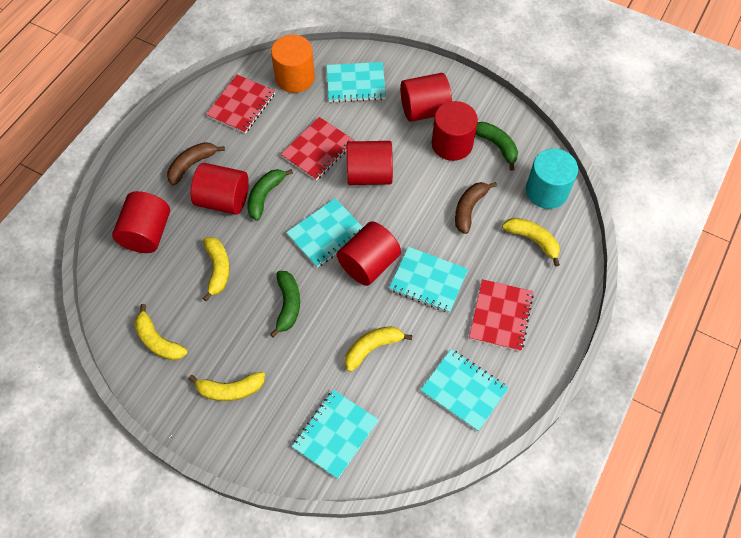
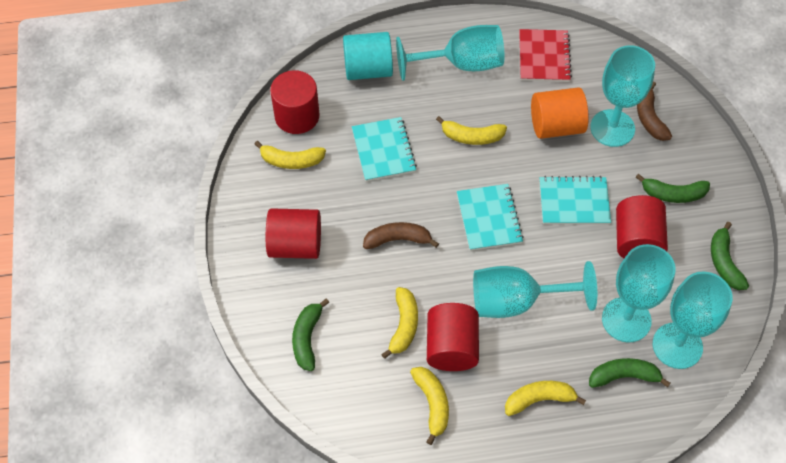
green banana: [247,169,293,221] [270,271,300,338] [475,122,518,171] = 3 -> [292,298,330,371] [589,358,670,388] [636,174,710,203] [711,222,749,290] = 4
red cylinder: [112,191,170,253] [190,163,249,215] [337,221,401,286] [347,141,393,185] [400,73,452,122] [432,101,478,161] = 6 -> [266,208,321,259] [270,70,320,134] [427,303,479,371] [616,195,668,258] = 4
red notebook: [206,75,275,134] [280,117,355,181] [469,279,534,351] = 3 -> [519,29,572,82] = 1
turquoise goblet: none = 0 -> [396,25,504,81] [473,261,597,318] [590,45,655,147] [602,244,676,342] [653,271,733,369] = 5
turquoise notebook: [286,198,363,267] [292,390,379,479] [327,62,386,103] [389,247,468,313] [421,349,508,431] = 5 -> [352,117,417,182] [457,184,523,251] [540,176,611,225] = 3

